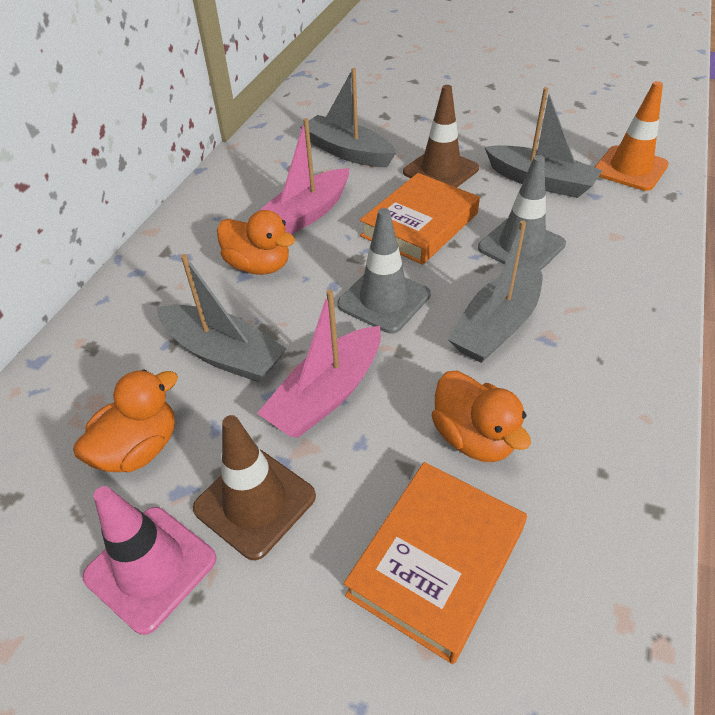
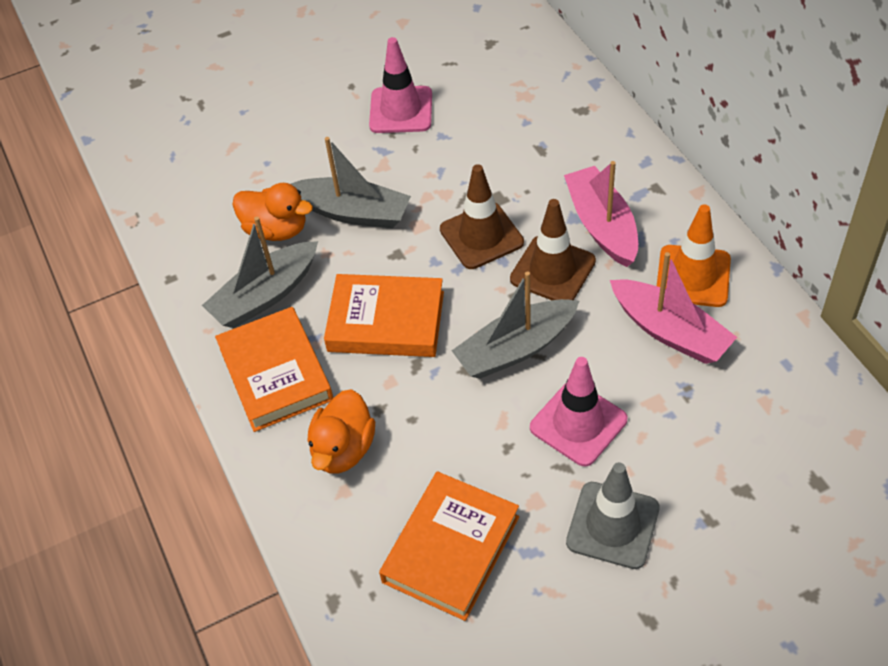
grey boat: [157,254,287,382] [300,68,396,167] [448,221,542,363] [485,87,603,198] = 4 -> [202,217,318,328] [291,137,411,228] [452,271,579,379] = 3
grey traffic cone: [337,208,430,333] [478,155,566,270] = 2 -> [566,462,660,569] = 1
orange book: [344,462,527,664] [360,173,480,265] = 2 -> [215,307,333,432] [324,274,444,357] [379,471,519,621] = 3
orange duck: [73,369,178,472] [217,210,295,275] [431,371,531,462] = 3 -> [233,183,313,241] [308,389,375,474] = 2
pink traffic cone: [82,486,216,635] = 1 -> [369,37,432,133] [530,357,627,466] = 2

